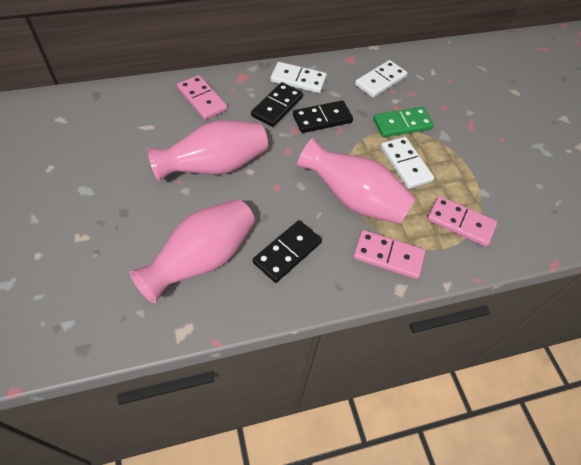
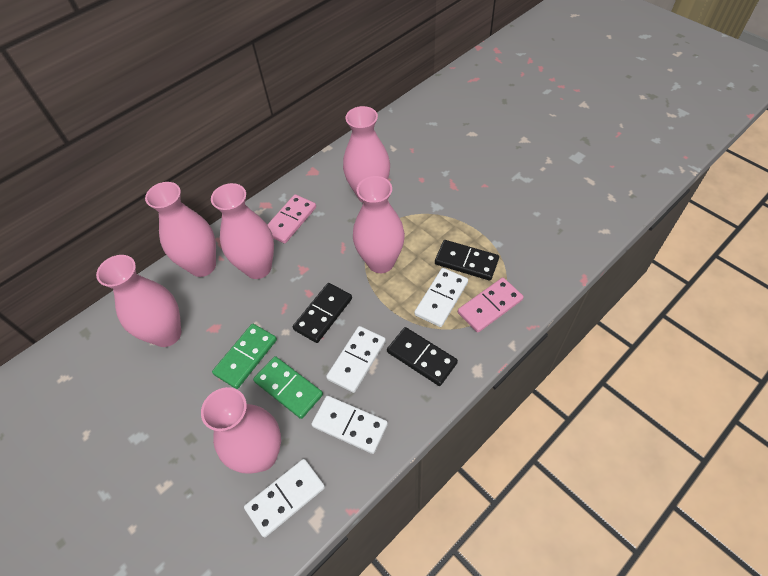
green domino: [373,107,434,137] = 1 -> [212,324,277,389] [253,356,323,419] = 2
pink domino: [177,75,228,120] [353,230,425,279] [427,196,497,247] = 3 -> [267,194,316,244] [458,278,524,333] = 2
pink vase: [130,199,255,303] [148,120,268,181] [297,137,416,224] = 3 -> [96,255,181,347] [145,182,216,277] [201,387,281,474] [211,183,274,279] [343,106,390,203] [353,176,405,273] = 6
white domino: [270,62,327,93] [355,60,407,98] [381,137,434,189] = 3 -> [244,459,325,537] [311,396,388,454] [326,326,386,393] [414,268,468,327] = 4

